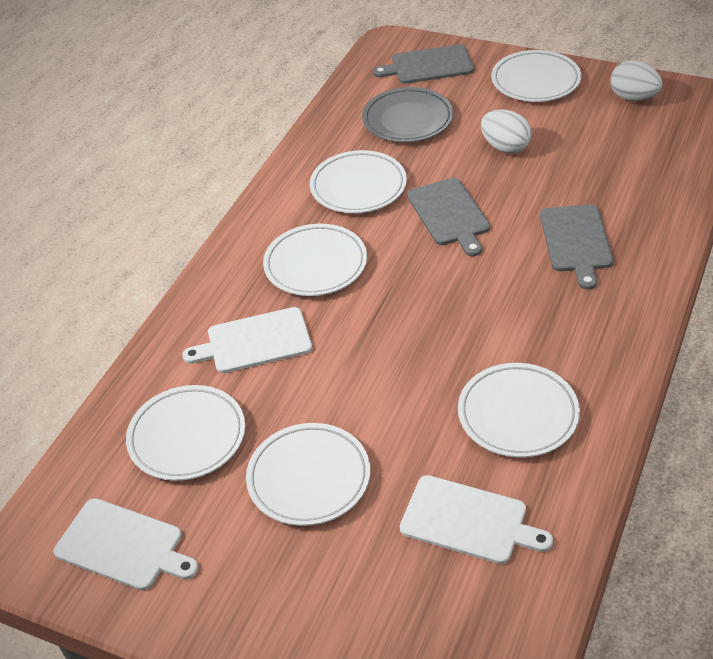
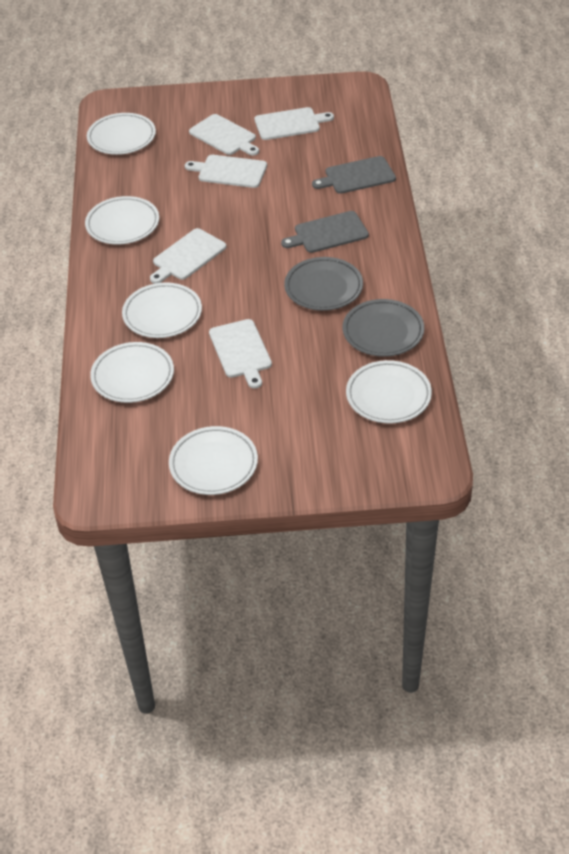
grey cutting board: [373,44,474,84] [407,178,490,256] [540,205,613,290] = 3 -> [281,211,369,253] [312,156,396,194] = 2
grey plate: [362,87,453,142] = 1 -> [284,257,363,311] [343,299,424,357] = 2
white cutting board: [54,498,198,590] [182,307,312,373] [400,475,553,564] = 3 -> [150,228,226,284] [185,155,267,188] [189,114,259,156] [209,319,272,389] [254,107,334,140] = 5
white egg: [481,109,531,154] [611,60,662,101] = 2 -> none = 0

